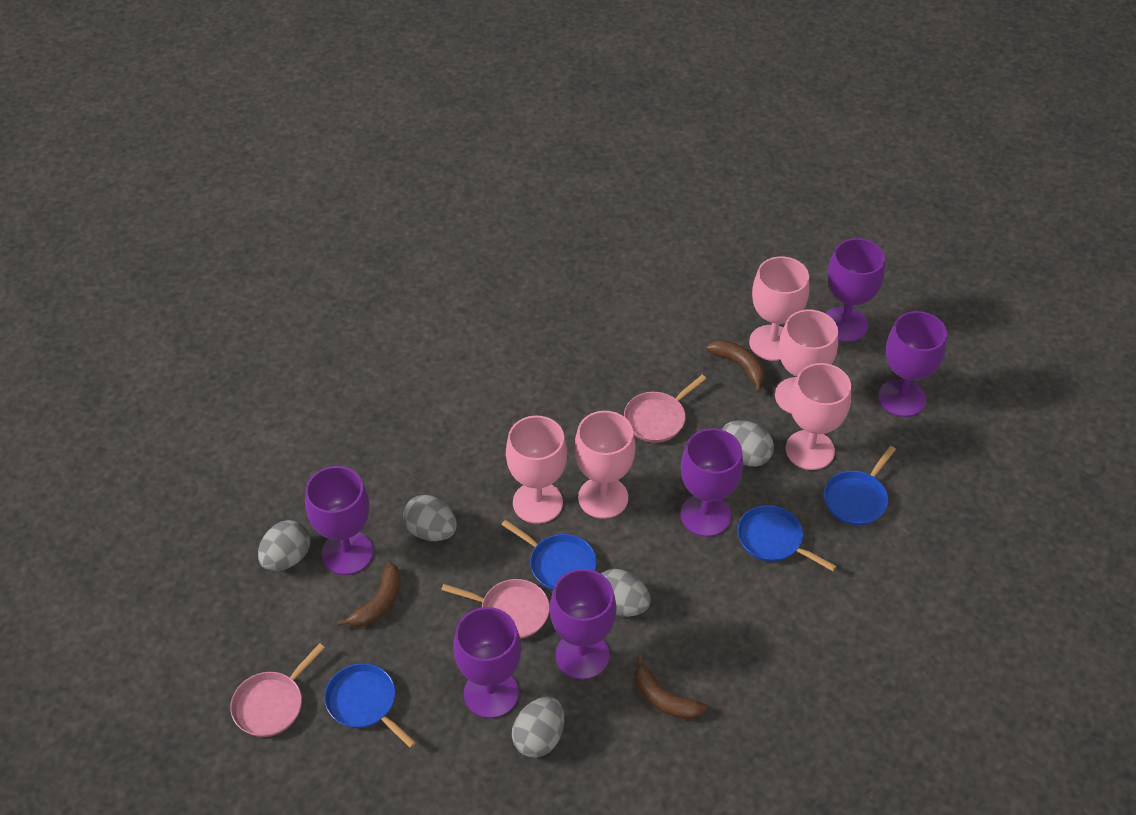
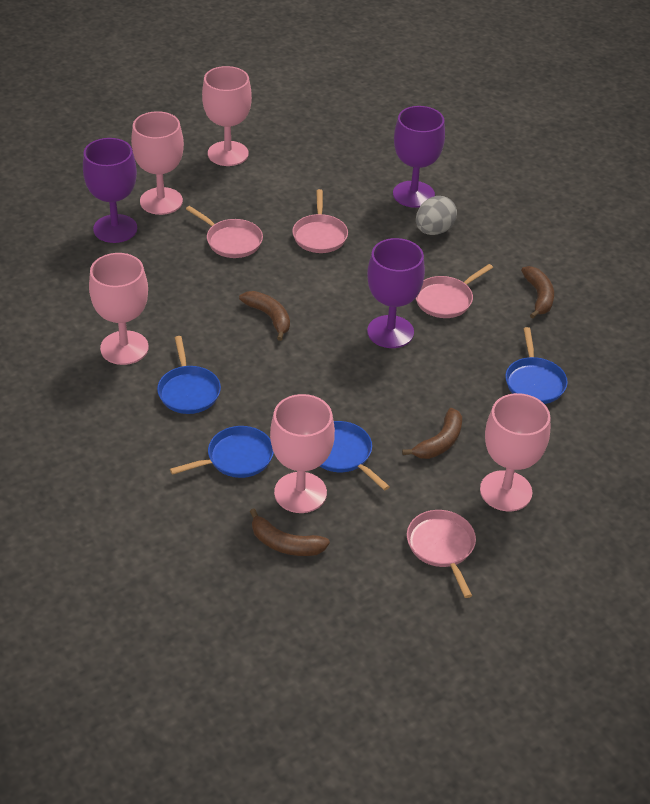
brown banana: [337,562,401,627] [635,655,708,720] [706,340,765,393] = 3 -> [239,291,290,341] [250,509,330,556] [402,408,462,459] [521,266,554,318] = 4
grey egg: [258,520,310,571] [403,495,457,541] [512,697,564,758] [601,569,651,617] [722,420,774,467] = 5 -> [416,196,457,235] = 1
pink pan: [230,643,325,737] [441,579,550,639] [624,375,706,443] = 3 -> [186,206,263,258] [292,189,348,253] [407,510,476,598] [416,264,493,318] = 4
purple goblet: [305,466,373,575] [453,607,521,718] [550,569,616,680] [680,428,743,537] [825,238,885,342] [878,311,947,417] = 6 -> [83,138,137,243] [367,238,425,348] [393,106,445,208] = 3

